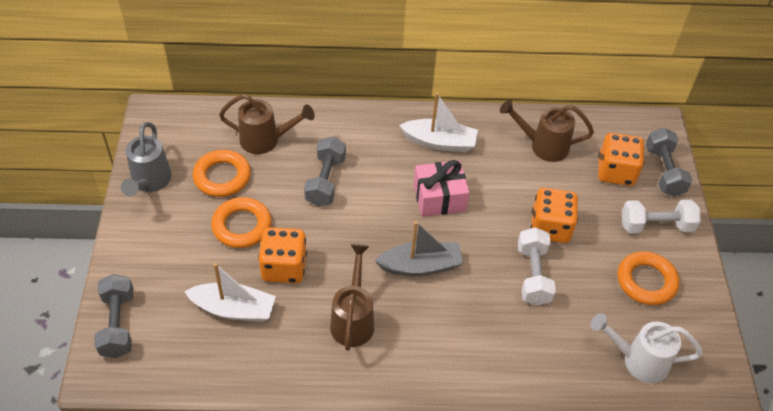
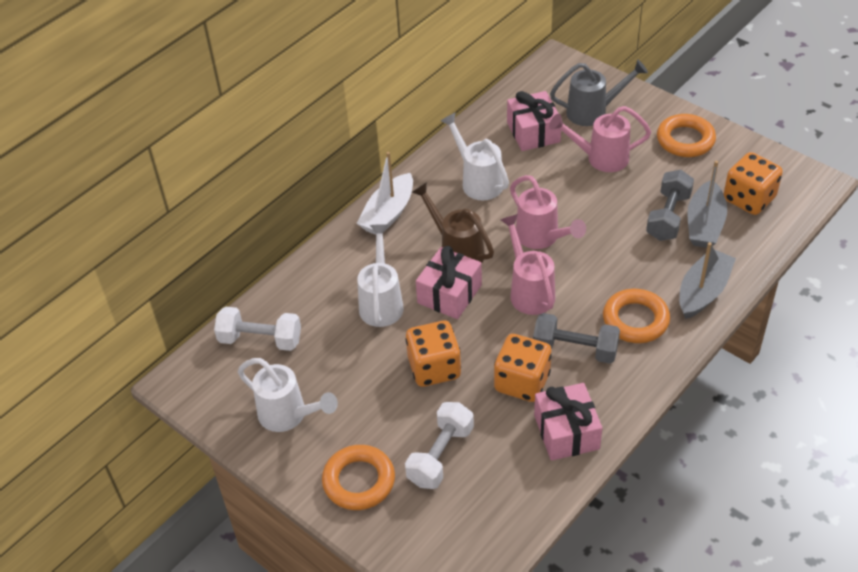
brown watering can: [219,94,315,154] [330,244,374,351] [500,100,594,162] = 3 -> [412,182,494,263] = 1
grey boat: [375,221,463,276] = 1 -> [679,242,736,319] [687,161,727,248] = 2
grey dumbbell: [94,274,133,358] [304,137,346,206] [646,128,693,197] = 3 -> [533,313,620,364] [646,170,694,241] = 2
pink gift: [414,160,470,217] = 1 -> [416,246,482,319] [507,91,561,151] [534,383,602,461] = 3
pink watering can: none = 0 -> [500,214,555,315] [510,175,586,249] [549,106,651,172] = 3
white boat: [184,263,276,322] [399,93,478,152] = 2 -> [356,152,413,235] = 1
white watering can: [591,313,702,383] = 1 -> [238,358,338,432] [357,225,404,327] [441,112,509,200] = 3

